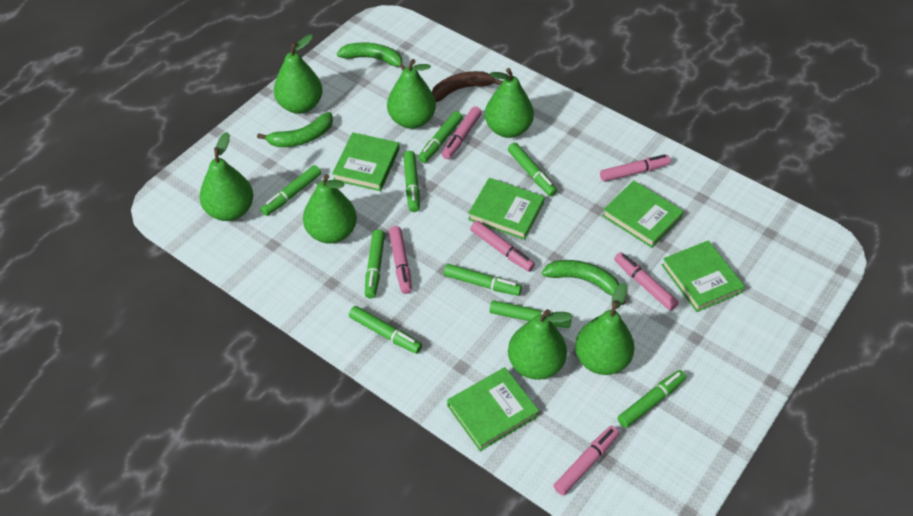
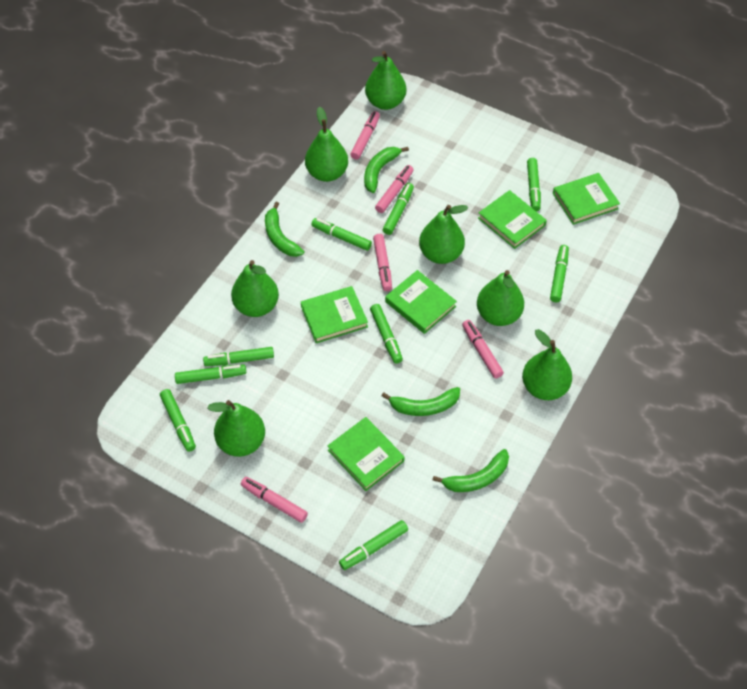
brown banana: [432,71,503,102] = 1 -> none = 0
green banana: [257,112,333,147] [337,43,406,70] [542,260,626,305] = 3 -> [265,202,304,257] [364,147,409,193] [381,387,460,416] [433,449,509,492] = 4
pink marker: [389,226,412,294] [442,106,482,159] [470,221,535,272] [554,426,619,495] [600,154,671,182] [614,252,679,311] = 6 -> [241,477,308,523] [350,111,380,160] [373,234,392,291] [375,165,414,213] [462,320,504,379] = 5

